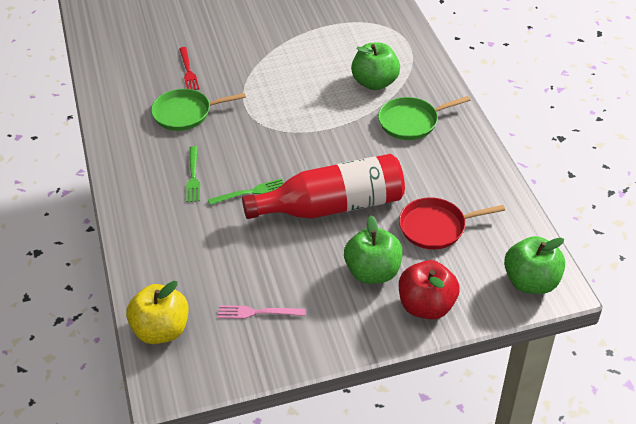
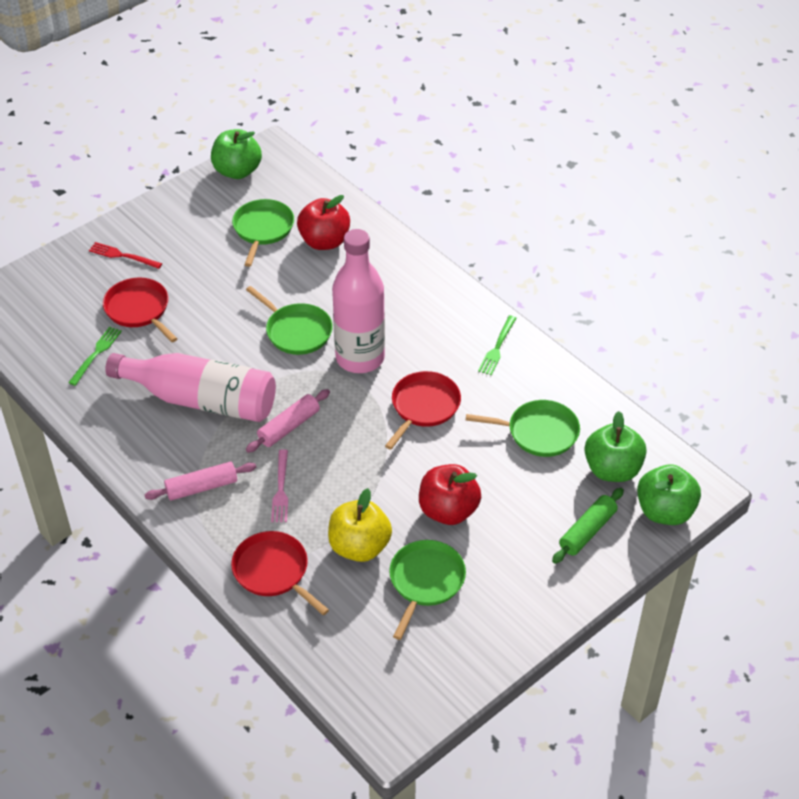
green pan: [151,89,246,131] [378,96,470,140] = 2 -> [232,199,294,267] [246,286,333,355] [389,540,466,640] [466,400,580,457] = 4
green rolling pin: none = 0 -> [552,488,624,564] = 1
pink bottle: none = 0 -> [105,353,276,422] [332,229,385,373] = 2
pink rolling pin: none = 0 -> [145,462,256,501] [246,389,330,453] = 2
red apple: [399,260,460,319] = 1 -> [297,195,350,250] [419,464,481,525] = 2
red bottle: [242,154,405,219] = 1 -> none = 0
red pan: [399,197,505,250] = 1 -> [103,278,178,342] [231,531,329,615] [385,371,461,450] = 3

